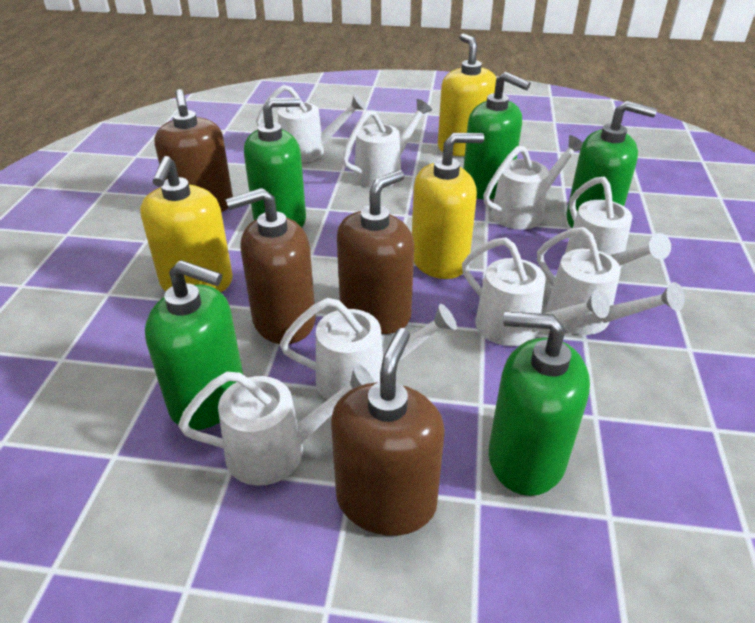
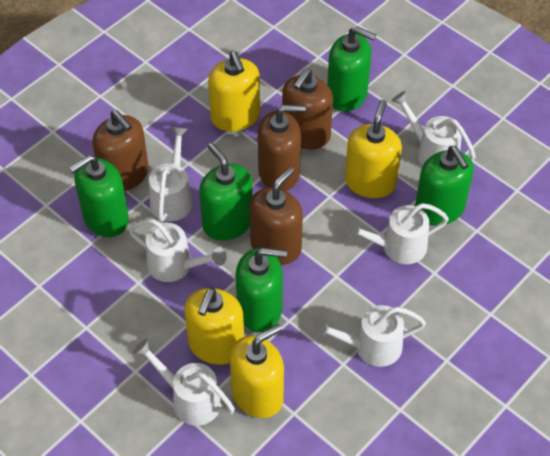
white watering can: [178,364,374,486] [256,85,366,162] [280,298,457,400] [342,99,432,187] [462,237,610,346] [483,135,583,229] [537,227,685,335] [565,177,671,268] = 8 -> [129,219,227,282] [133,339,235,426] [149,127,193,222] [313,305,426,367] [346,203,449,264] [391,91,476,166] = 6
yellow soap dispenser: [140,156,233,292] [412,133,484,279] [438,33,497,156] = 3 -> [184,288,244,365] [208,51,260,132] [230,324,284,418] [345,100,402,198] = 4

